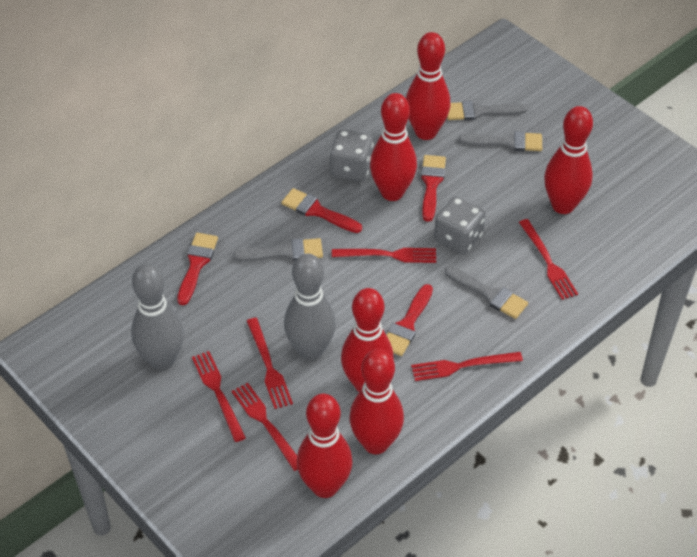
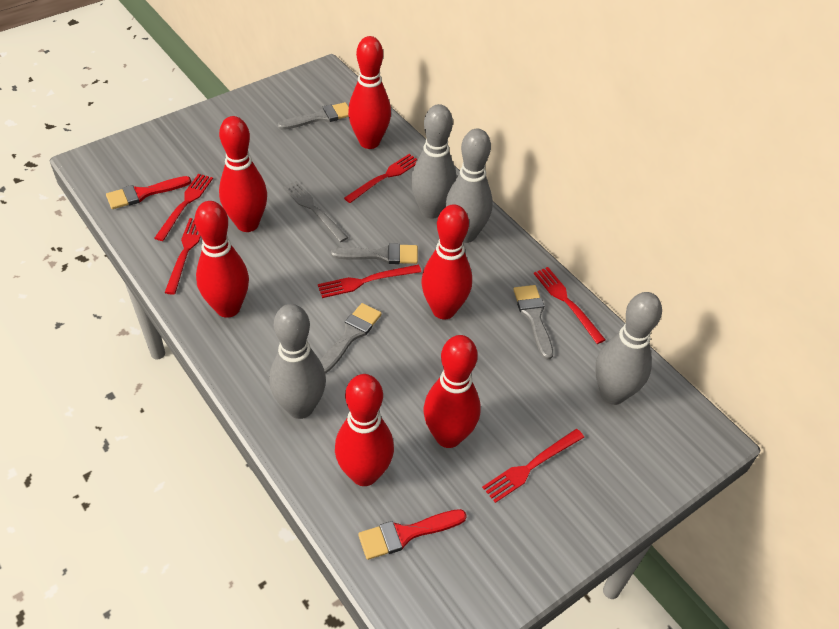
grey bowling pin: [131,264,184,370] [284,253,336,361] = 2 -> [269,304,326,419] [411,104,457,219] [445,129,493,243] [595,292,662,405] = 4
grey dice: [329,129,374,182] [434,196,485,254] = 2 -> none = 0
grey fork: none = 0 -> [283,181,348,242] = 1
red brush: [177,233,218,305] [281,188,362,233] [387,284,433,356] [421,155,446,222] = 4 -> [106,176,191,209] [358,509,467,560] = 2

